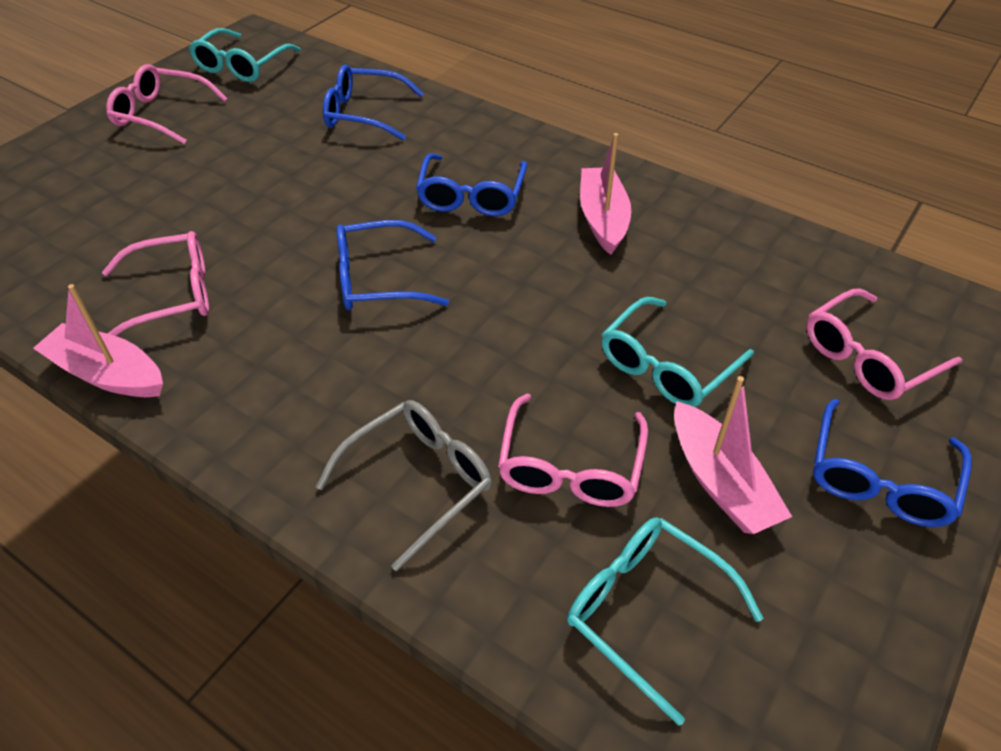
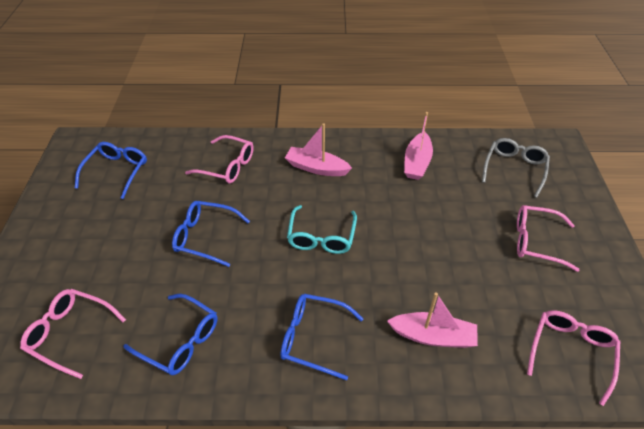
turquoise glasses: [189,28,301,82] [567,517,763,726] [601,297,754,407] = 3 -> [287,205,357,254] = 1

